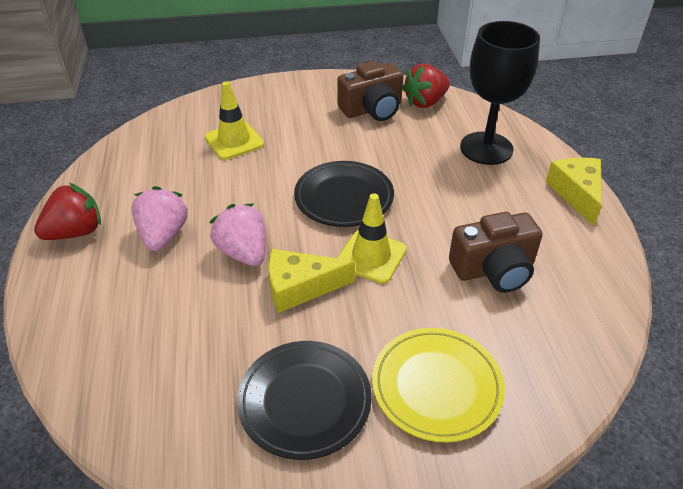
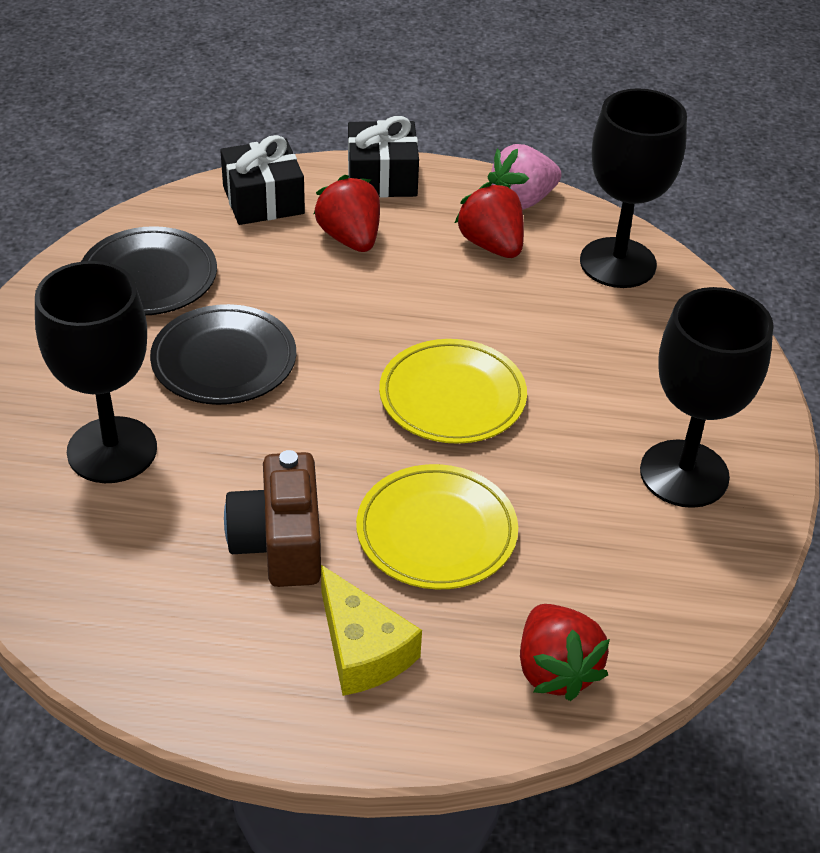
black gift: none = 0 -> [220,135,305,225] [348,116,419,198] = 2
black goblet: [460,21,540,165] = 1 -> [35,261,157,483] [580,88,687,288] [640,287,774,508] = 3
brown camera: [337,61,403,121] [449,212,542,293] = 2 -> [224,450,321,587] = 1
pink strawberry: [131,186,188,251] [210,203,266,266] = 2 -> [488,144,561,210] = 1
red strawberry: [34,183,101,240] [402,64,450,108] = 2 -> [314,175,380,252] [455,182,524,258] [520,604,610,701] = 3
yellow cheese: [268,249,355,313] [546,157,602,226] = 2 -> [321,565,422,696] = 1
yellow plate: [372,328,505,442] = 1 -> [356,464,518,589] [379,339,527,444] = 2
yellow traffic cone: [205,81,264,160] [337,193,407,284] = 2 -> none = 0

